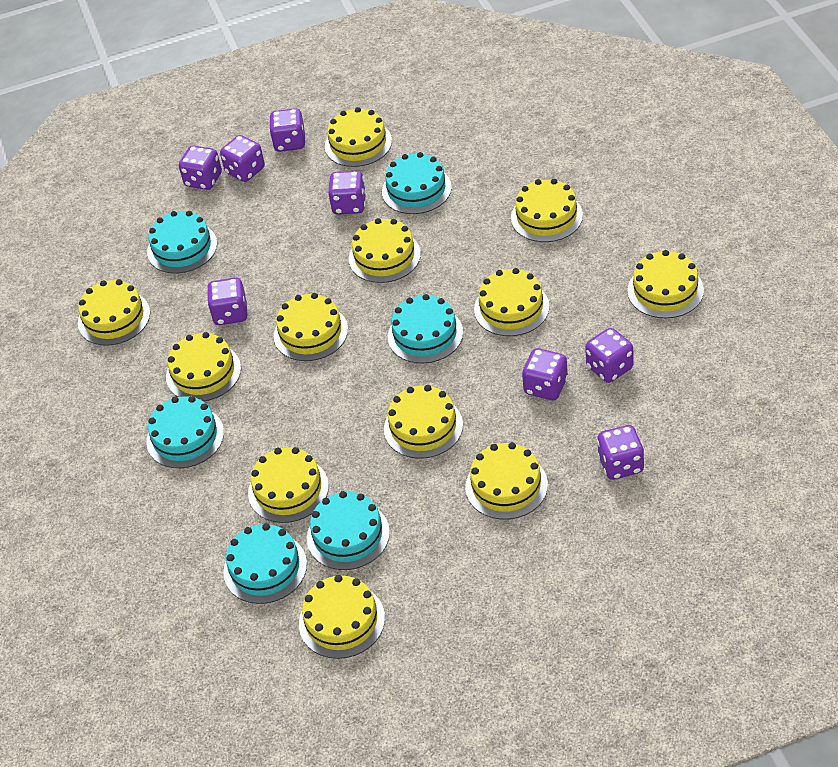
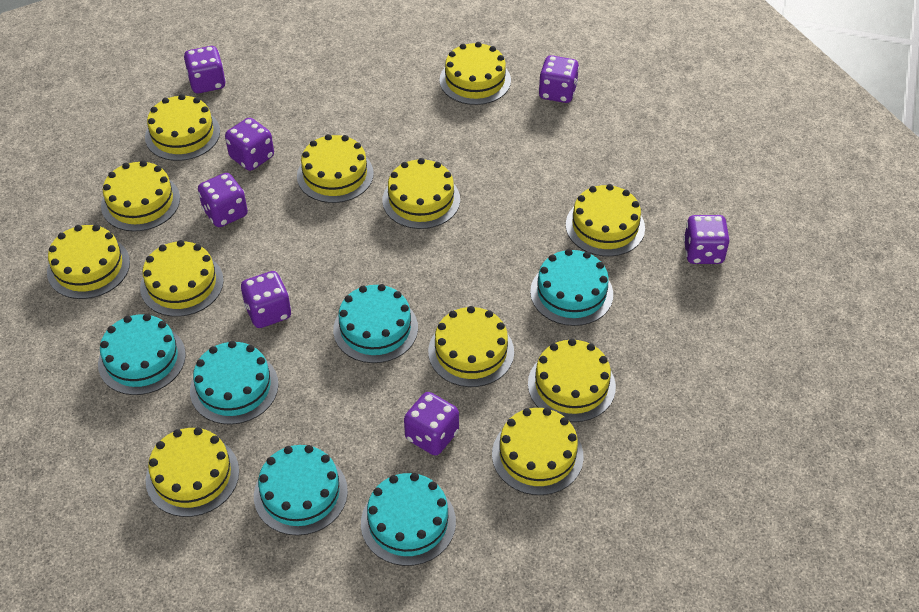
purple dice: [179,146,222,190] [207,278,247,325] [220,135,265,182] [269,108,305,152] [328,171,366,215] [522,348,568,400] [585,328,634,383] [597,425,644,480] = 8 -> [184,46,226,93] [198,173,248,227] [225,118,274,171] [241,271,291,328] [404,392,459,456] [538,55,579,103] [683,215,730,264] = 7

